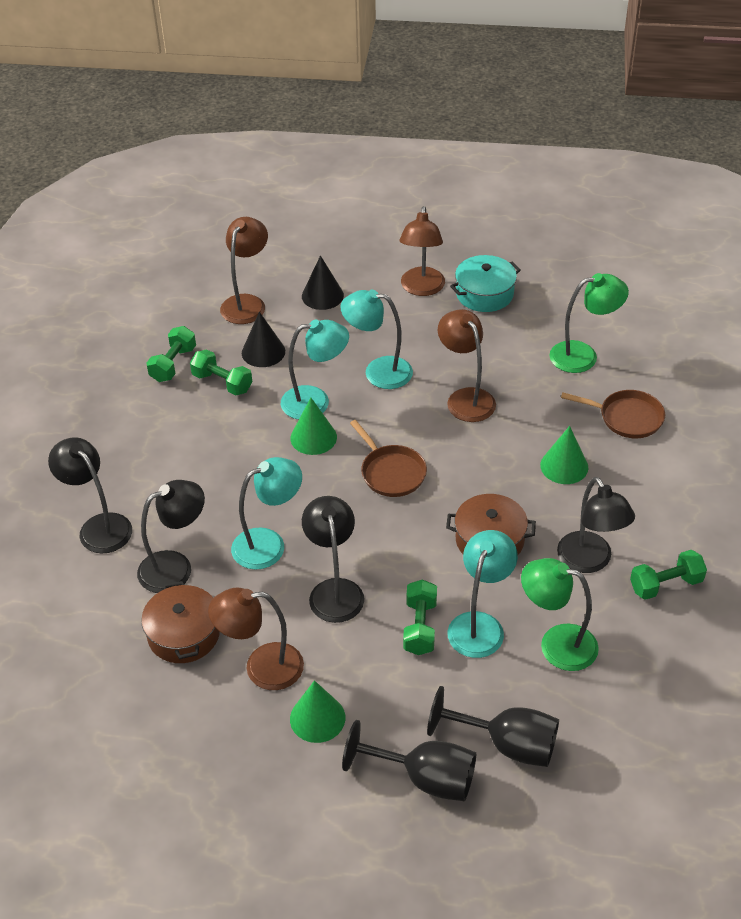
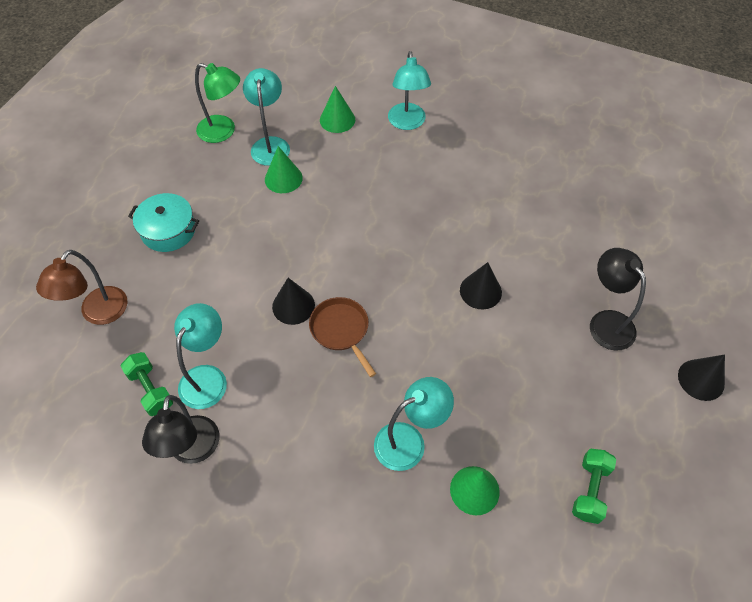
black cone: [242,312,285,367] [302,255,344,310] = 2 -> [272,278,315,325] [460,262,502,309] [678,355,725,401] = 3
black goblet: [342,720,476,801] [427,686,559,767] = 2 -> none = 0
black lamp: [48,437,132,553] [137,480,205,593] [302,496,364,623] [557,477,635,573] = 4 -> [142,395,219,464] [590,248,646,351] = 2
brown lamp: [208,587,304,690] [220,217,268,324] [400,206,445,296] [438,309,496,422] = 4 -> [36,250,128,325] = 1
brown pan: [350,420,427,497] [561,390,665,438] = 2 -> [309,297,376,377] = 1
brown pot: [141,581,220,663] [446,494,536,555] = 2 -> none = 0
green dumbbell: [147,326,196,382] [190,349,252,395] [403,579,437,655] [630,550,707,600] = 4 -> [121,352,173,416] [572,449,616,524] = 2
green lamp: [521,558,599,671] [549,273,629,373] = 2 -> [195,63,240,143] = 1

